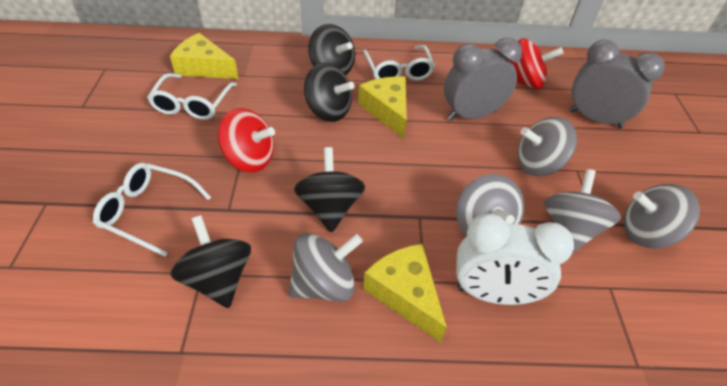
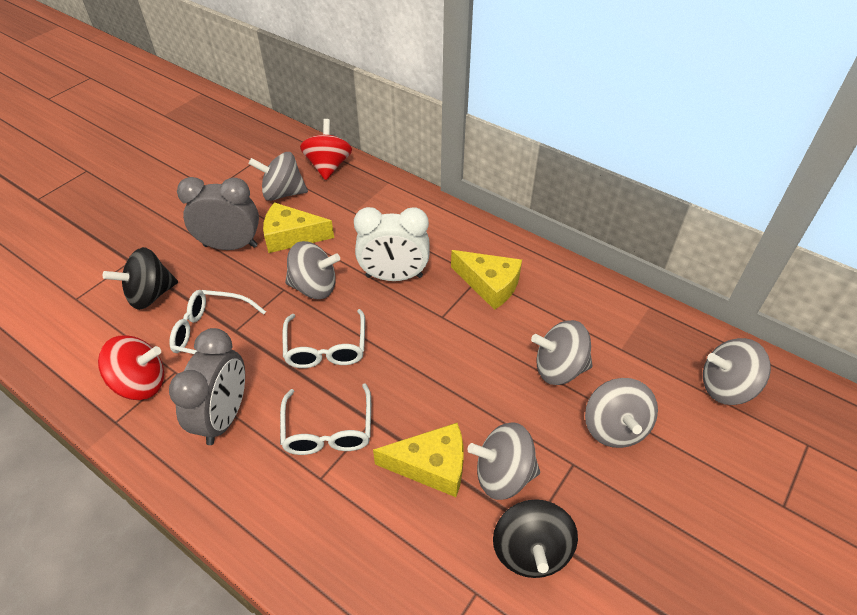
black spinning top: [170,215,251,308] [294,147,365,233] [304,63,354,122] [308,24,355,75] = 4 -> [103,247,178,310] [493,499,578,578] = 2
grey spinning top: [288,233,363,302] [456,174,524,236] [518,117,577,176] [544,169,621,253] [624,184,700,249] = 5 -> [248,152,308,201] [285,241,340,299] [468,422,540,500] [531,320,593,385] [585,378,658,448] [703,338,771,405] = 6

